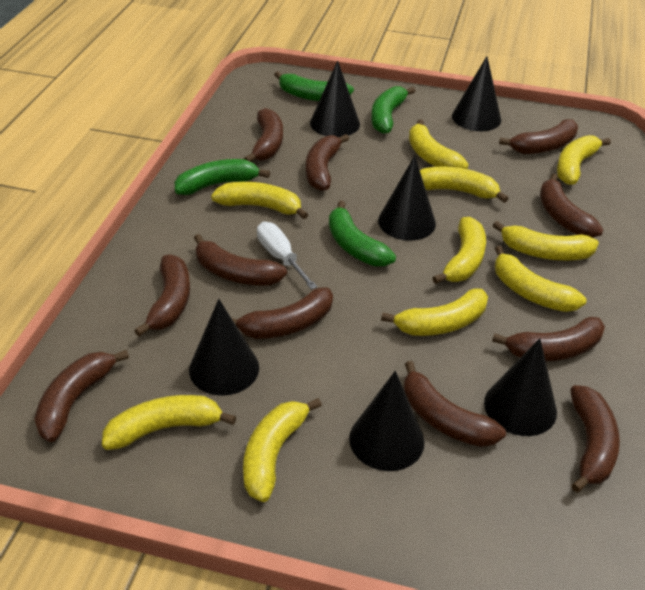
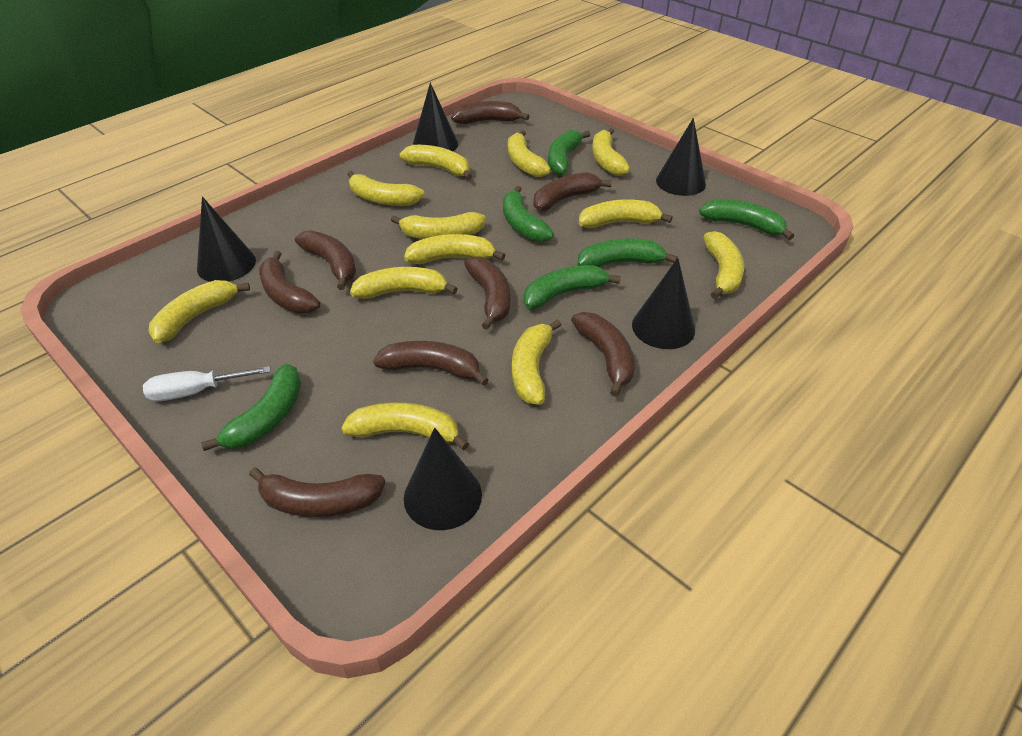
black cone: [189,299,259,396] [310,61,360,137] [349,371,424,471] [378,156,436,241] [452,56,501,131] [484,338,557,436] = 6 -> [197,196,256,282] [404,428,482,530] [413,83,458,151] [632,258,695,349] [656,118,706,196] = 5
brown banana: [34,350,129,442] [134,254,190,336] [194,234,287,285] [232,287,333,339] [244,108,283,162] [306,134,349,191] [404,361,506,447] [492,317,605,361] [499,119,578,154] [540,174,604,238] [570,385,620,493] = 11 -> [249,467,385,517] [259,251,320,313] [295,230,356,290] [373,341,489,386] [451,101,530,124] [464,256,510,330] [533,172,612,211] [571,312,635,397] = 8
green banana: [174,159,270,195] [274,71,354,101] [329,201,396,266] [371,86,415,134] = 4 -> [201,364,301,451] [503,186,554,242] [523,265,621,309] [548,130,591,175] [578,238,678,267] [699,199,794,240] = 6
yellow banana: [102,395,236,450] [211,182,308,219] [243,398,322,502] [381,289,488,336] [409,119,469,169] [420,167,509,203] [432,217,486,284] [493,221,599,260] [495,246,586,312] [557,135,611,185] = 10 -> [149,280,250,343] [341,402,469,450] [347,171,425,206] [350,267,458,299] [391,212,486,239] [399,145,472,180] [404,234,505,264] [508,130,551,177] [512,319,562,405] [579,199,673,228] [592,128,630,176] [703,231,744,299] = 12

